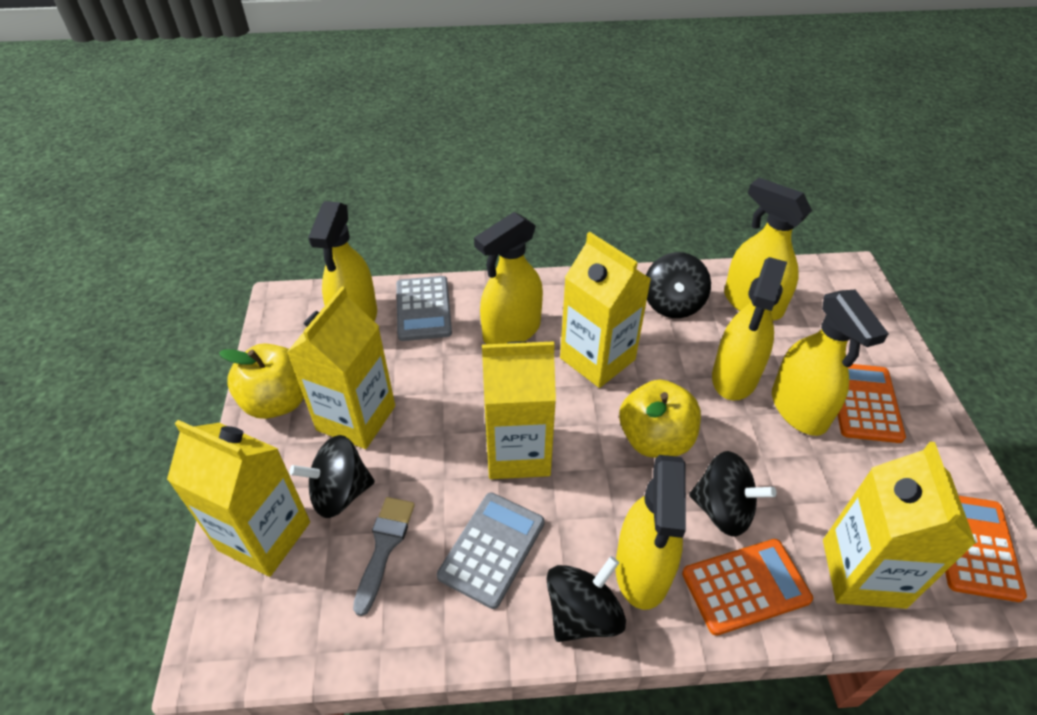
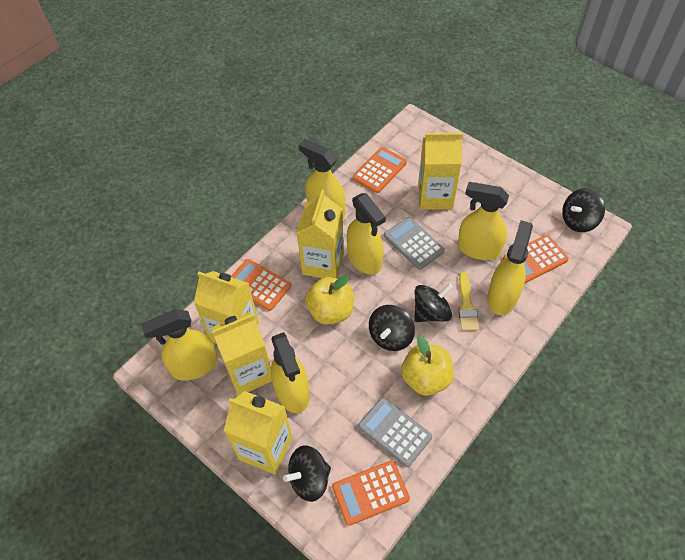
grey brush: [353,497,415,616] = 1 -> none = 0
orange calculator: [682,539,813,636] [838,364,906,443] [945,495,1027,602] = 3 -> [231,259,291,311] [332,460,410,526] [353,147,407,193] [503,235,569,283] = 4
yellow brush: none = 0 -> [459,272,479,331] = 1

